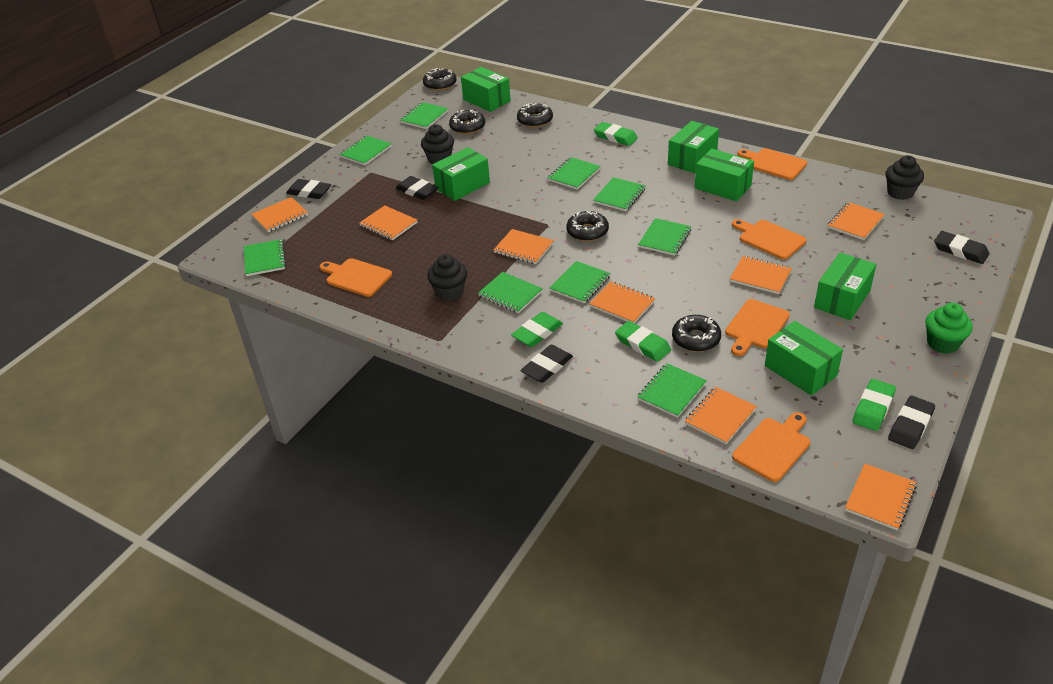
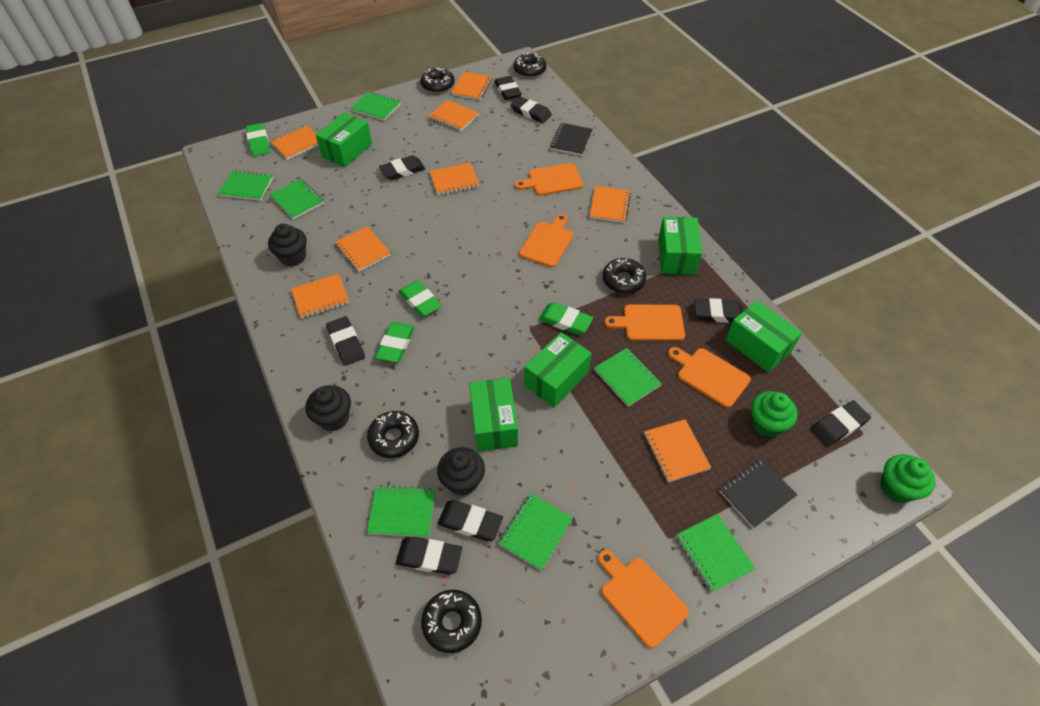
black eraser: [286,179,331,199] [396,176,439,200] [520,345,573,383] [888,396,935,449] [934,231,990,264] = 5 -> [326,316,365,366] [379,155,425,180] [396,537,462,575] [438,500,503,541] [494,76,522,100] [511,97,552,123] [694,298,743,323] [810,401,871,447] = 8
black notebook: none = 0 -> [550,123,593,156] [719,459,797,528] = 2
green box: [432,147,490,201] [461,67,511,112] [668,121,719,173] [695,149,754,201] [765,321,843,396] [814,253,876,320] = 6 -> [316,112,372,167] [469,378,518,451] [524,332,592,407] [658,217,702,275] [725,301,802,373] = 5
green cupcake: [925,303,973,354] = 1 -> [751,391,798,437] [880,454,935,503] = 2
green notebook: [244,239,286,276] [339,135,392,165] [400,102,448,129] [478,272,543,313] [547,157,601,190] [550,261,610,303] [593,177,646,211] [637,363,707,418] [638,218,691,256] = 9 -> [218,170,273,201] [270,179,324,219] [351,91,401,121] [367,485,435,537] [498,494,573,571] [594,348,662,407] [676,514,755,592] = 7

